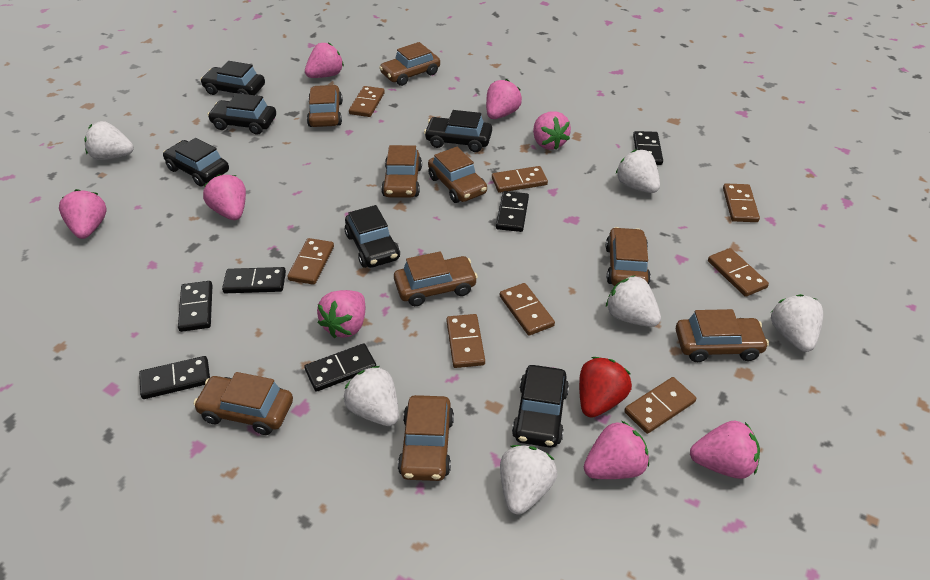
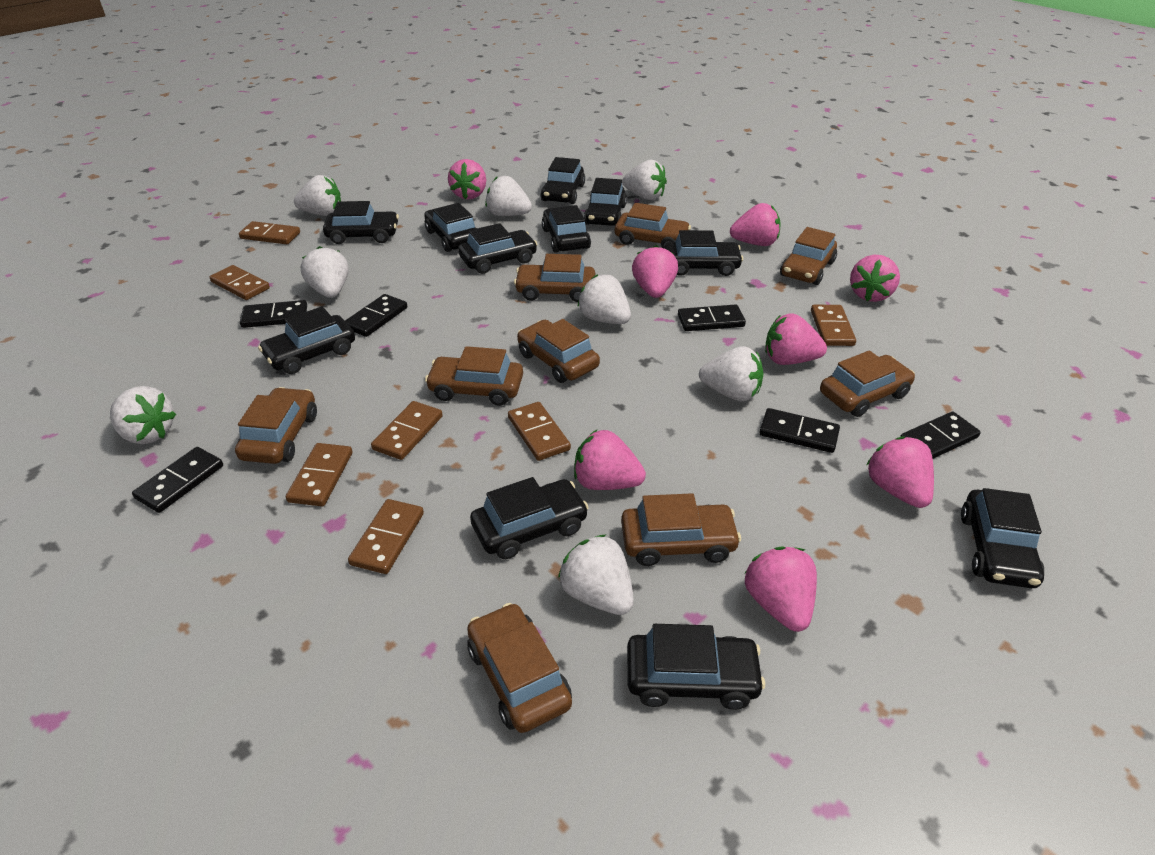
black car: [163,138,229,187] [200,61,265,95] [208,93,276,135] [345,205,400,268] [424,110,492,152] [512,365,569,448] = 6 -> [258,306,355,374] [323,201,399,244] [424,203,477,252] [458,223,537,274] [470,477,589,559] [540,157,585,204] [542,205,591,253] [584,178,627,226] [627,624,765,710] [664,230,743,276] [961,488,1044,588] = 11
brown domino: [287,238,334,285] [349,86,385,117] [446,314,485,368] [492,166,548,193] [500,283,555,336] [624,377,696,434] [708,248,769,297] [723,184,760,222] = 8 -> [210,265,270,300] [239,221,300,244] [286,443,352,506] [348,499,424,574] [371,401,442,460] [508,402,571,461] [811,305,856,346] = 7
red strawberry: [579,357,632,418] = 1 -> none = 0
white strawberry: [84,121,134,160] [344,366,399,426] [500,445,557,514] [606,275,661,327] [616,149,660,193] [771,294,823,352] = 6 -> [110,386,176,444] [294,175,341,216] [301,246,348,298] [485,176,532,216] [558,534,634,615] [578,274,631,324] [622,160,667,200] [699,346,764,401] = 8

